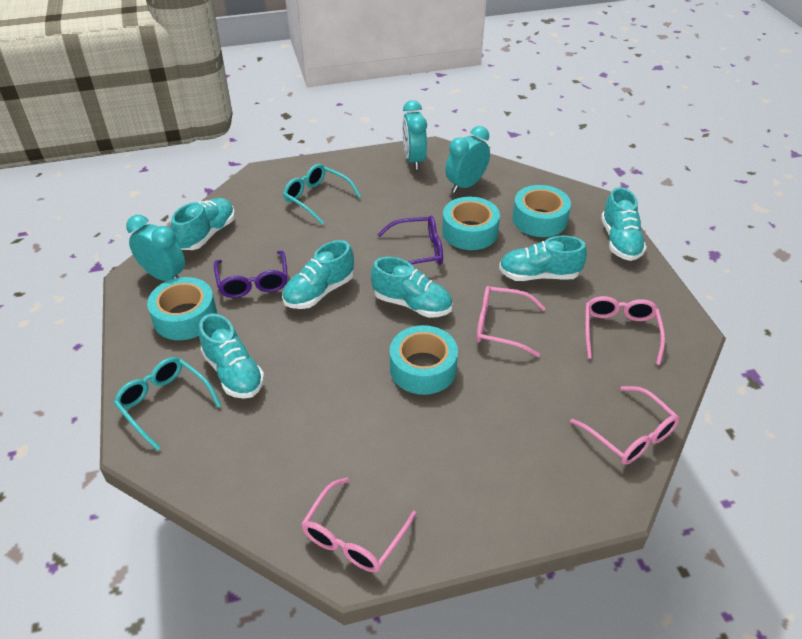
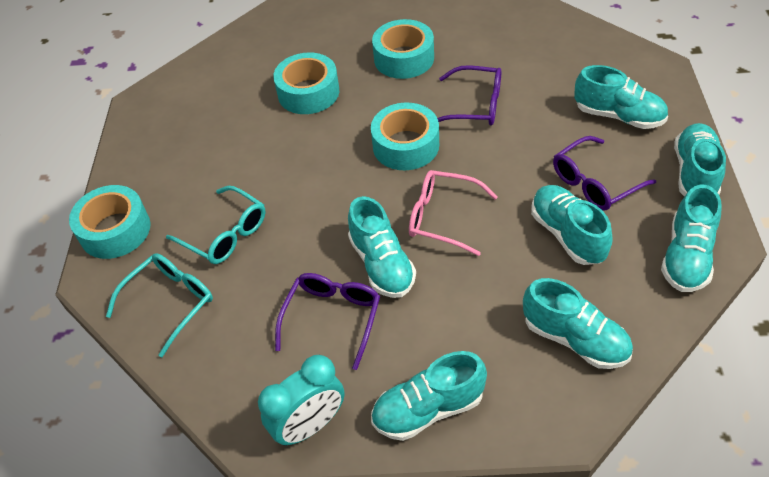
pink glasses: [301,477,416,572] [476,286,546,357] [570,386,680,465] [585,296,665,365] = 4 -> [409,170,498,256] = 1
purple glasses: [214,250,288,298] [377,216,443,265] = 2 -> [275,273,380,370] [437,65,501,125] [553,136,656,211] = 3
turquoise clock: [126,215,185,281] [402,100,427,170] [445,126,490,193] = 3 -> [258,355,345,446] = 1
turquoise shoe: [171,198,235,250] [199,314,265,399] [282,240,354,309] [371,256,453,318] [499,235,587,281] [601,187,647,261] = 6 -> [348,196,416,298] [371,351,487,441] [523,278,633,369] [531,185,613,265] [574,65,668,129] [661,185,722,292] [674,123,726,197] = 7

